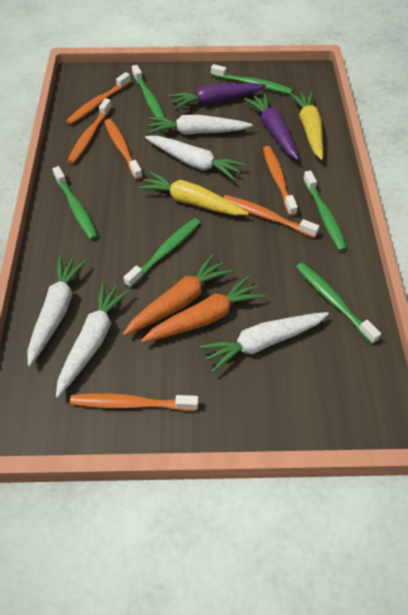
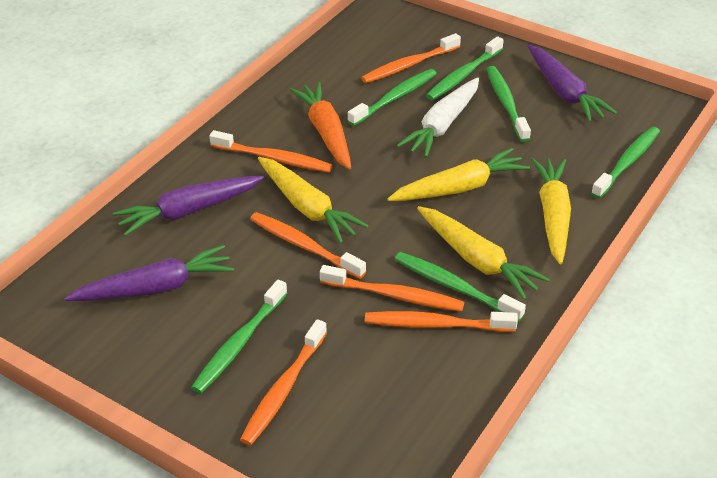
orange carrot: [123,254,233,336] [141,275,265,343] = 2 -> [289,82,351,170] = 1
purple carrot: [168,83,266,110] [244,93,299,160] = 2 -> [65,245,234,301] [113,176,264,236] [528,45,617,122] = 3
white carrot: [27,256,87,366] [56,282,130,398] [145,136,246,180] [147,115,253,135] [199,312,329,373] = 5 -> [397,77,479,158] = 1
yellow carrot: [138,171,249,216] [290,91,323,160] = 2 -> [258,157,369,244] [388,148,530,201] [417,206,550,300] [531,158,571,264] = 4

